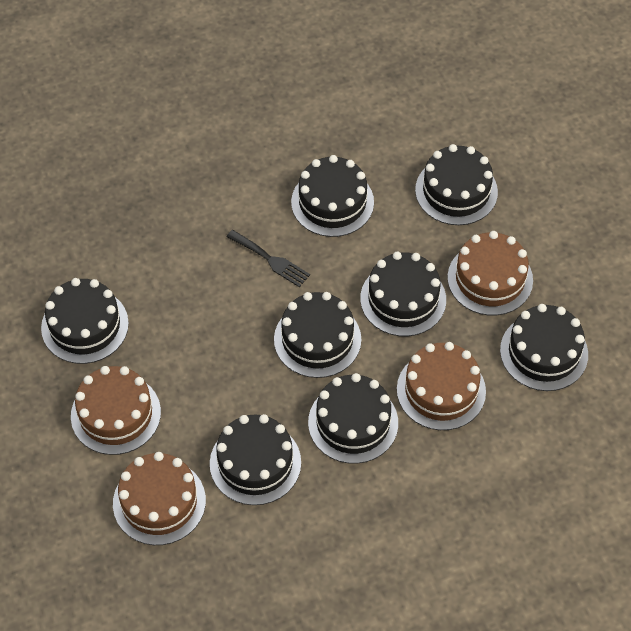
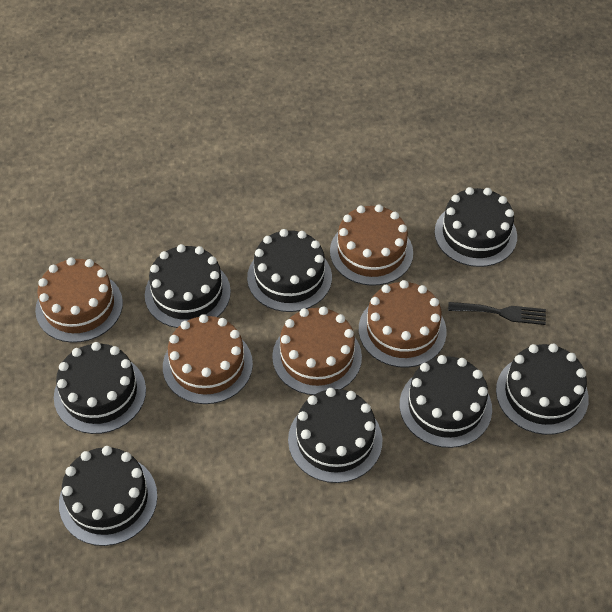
brown cake: [71,366,161,455] [113,452,206,545] [397,342,486,430] [448,231,533,315] = 4 -> [35,257,123,343] [163,314,253,404] [272,307,362,395] [330,204,413,286] [359,280,447,368] = 5

